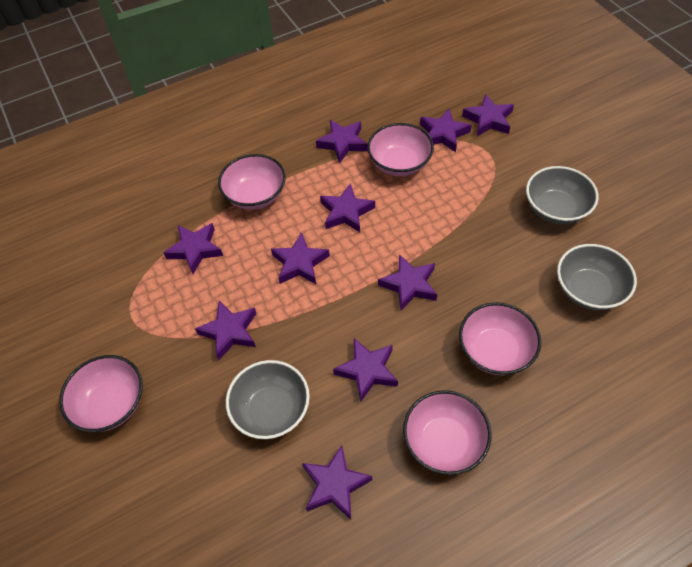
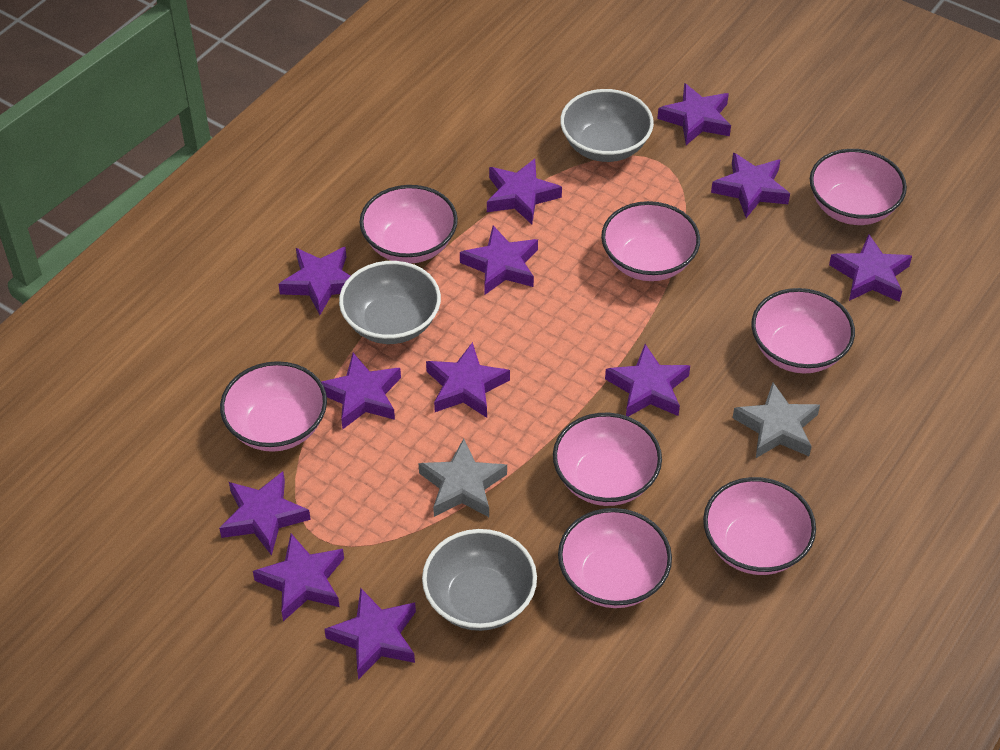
grey star: none = 0 -> [419,438,507,517] [733,383,820,458] = 2
pink bowl: [59,355,143,432] [218,154,286,210] [367,123,434,176] [403,390,491,475] [459,302,541,375] = 5 -> [220,361,327,452] [359,185,458,263] [553,413,662,506] [558,508,672,608] [601,201,700,281] [703,477,816,575] [751,288,855,373] [810,149,907,225] = 8
purple star: [163,223,223,274] [195,301,257,361] [271,232,330,284] [302,445,372,520] [316,120,368,163] [320,183,375,232] [333,338,398,402] [378,254,437,311] [420,109,472,152] [462,94,514,136] = 10 -> [219,471,311,556] [253,534,344,621] [278,247,350,315] [321,353,401,429] [324,588,416,680] [426,342,510,418] [460,226,538,295] [487,159,562,224] [605,344,690,417] [657,83,731,145] [711,153,790,218] [829,234,912,302] = 12

